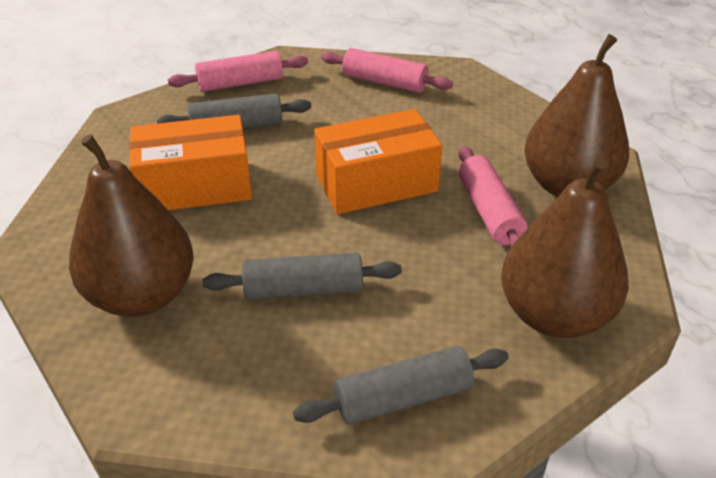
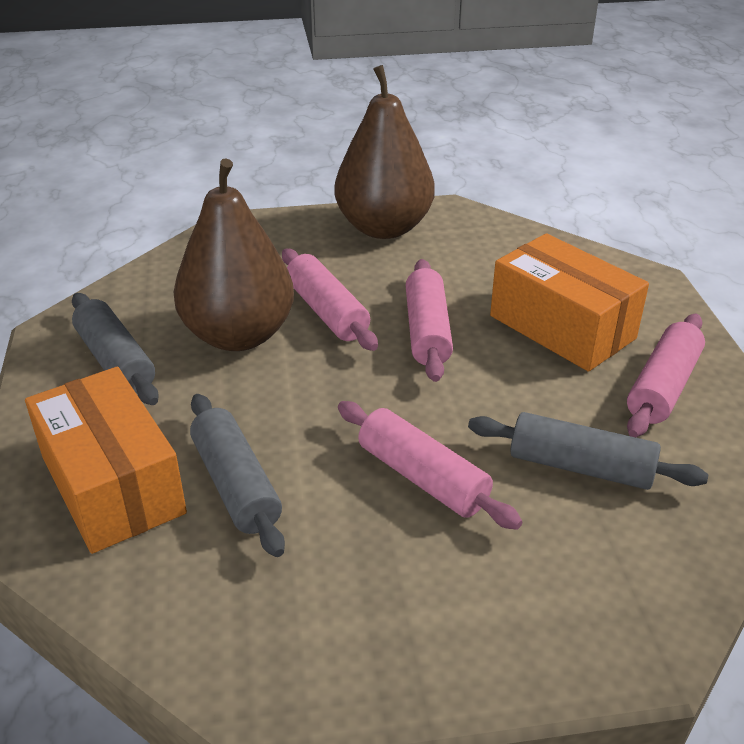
brown pear: [69,134,194,317] [501,158,629,338] [524,34,629,197] = 3 -> [173,158,294,351] [334,65,435,239] = 2
pink rolling pin: [168,51,308,92] [321,48,453,93] [458,146,527,247] = 3 -> [282,249,378,351] [338,401,523,530] [406,259,453,382] [627,314,705,437] = 4

